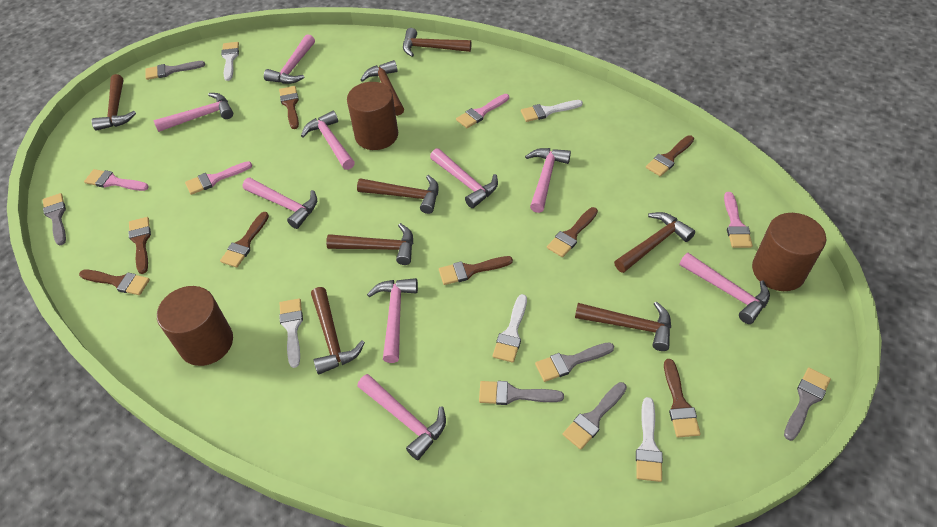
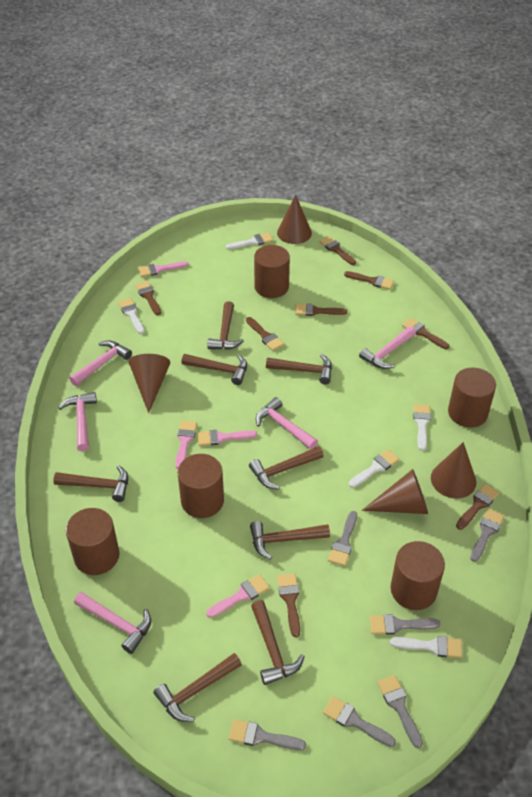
brown cone: none = 0 -> [129,354,170,413] [277,195,312,244] [362,469,428,514] [431,442,476,498] = 4
brown cylinder: [157,286,233,366] [347,82,398,150] [752,213,826,291] = 3 -> [66,508,119,575] [178,454,224,518] [254,245,290,298] [391,541,445,610] [448,368,496,428] = 5
pink hammer: [153,93,233,132] [243,177,317,229] [264,34,315,84] [301,111,355,170] [357,374,446,460] [367,278,418,363] [430,148,498,208] [525,148,571,213] [679,253,770,324] = 9 -> [59,392,97,451] [69,340,132,386] [74,592,151,654] [256,397,318,450] [359,326,416,369] = 5

